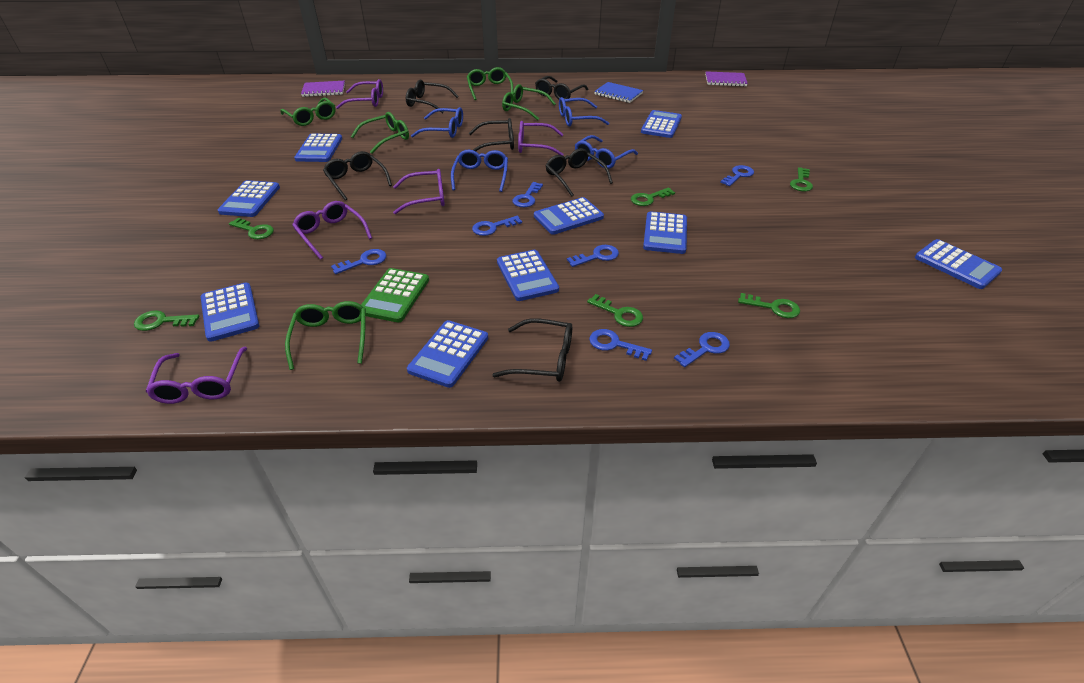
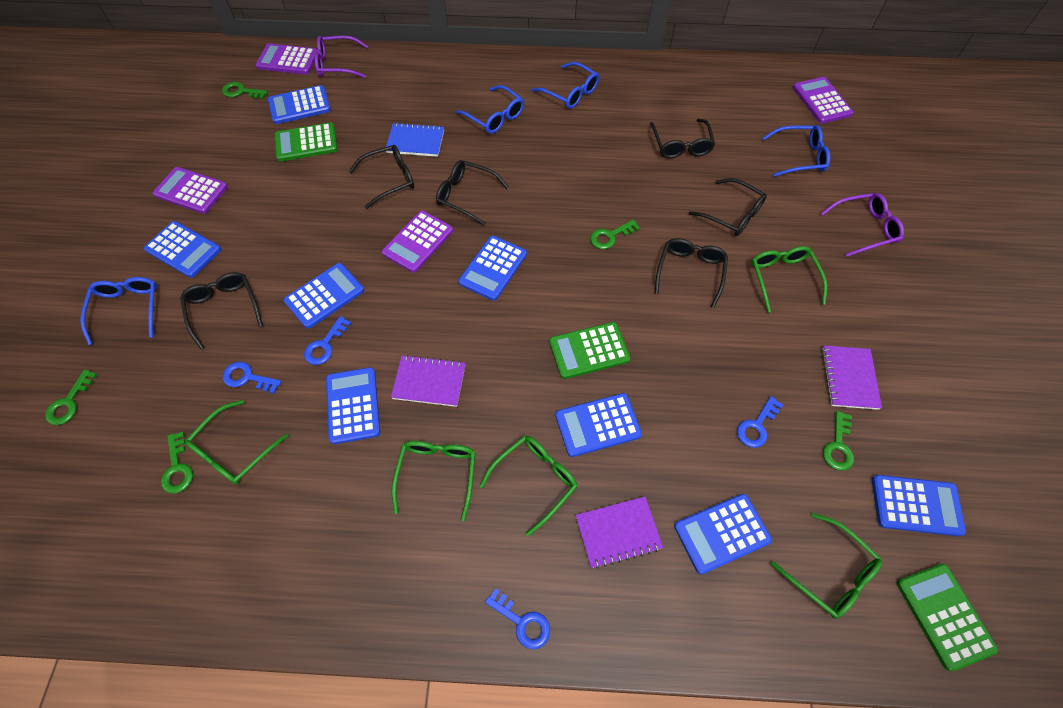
blue calculator: [201,282,260,342] [218,180,280,217] [294,133,342,162] [407,320,488,388] [497,250,559,301] [534,197,604,235] [641,110,682,138] [643,211,687,254] [915,239,1002,289] = 9 -> [144,221,221,278] [268,85,331,124] [284,263,364,329] [326,367,380,444] [458,236,527,301] [555,393,642,457] [674,494,772,574] [872,475,966,536] = 8
blue key: [331,249,386,274] [472,216,522,236] [513,182,543,207] [567,245,619,267] [589,329,652,361] [674,332,730,367] [720,165,754,186] = 7 -> [223,362,281,394] [304,316,351,365] [485,588,550,649] [737,396,783,448] = 4
green calculator: [361,268,429,322] = 1 -> [274,123,338,162] [549,322,630,379] [897,564,998,671] = 3
green key: [134,310,199,331] [229,218,274,239] [587,294,643,327] [631,187,675,206] [738,293,800,318] [790,167,813,191] = 6 -> [45,369,97,425] [161,432,193,494] [222,82,268,99] [590,219,640,249] [823,411,854,471] = 5
purple calculator: none = 0 -> [153,167,228,214] [256,43,317,75] [382,211,453,273] [793,77,853,124] = 4
purple glasses: [146,347,247,404] [292,201,372,260] [336,79,383,109] [393,169,445,214] [518,121,564,155] = 5 -> [315,35,368,78] [820,193,904,257] = 2
purple notebook: [301,81,345,97] [705,71,748,87] = 2 -> [391,355,466,407] [576,496,663,569] [822,345,882,410] = 3

